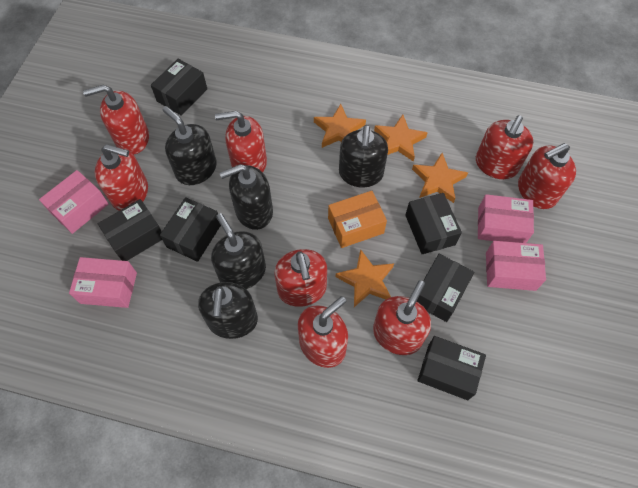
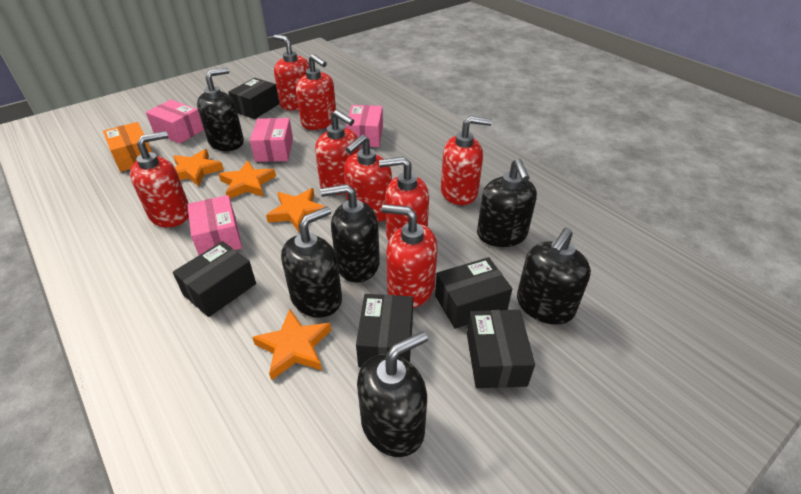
black box: [98,199,162,261] [151,59,207,116] [160,197,221,262] [405,193,462,254] [417,254,474,322] [417,336,486,400] = 6 -> [173,241,256,317] [228,78,280,119] [356,294,413,368] [435,257,512,329] [467,310,535,388] = 5
black soap dispenser: [163,106,217,185] [198,282,258,339] [211,213,266,289] [220,164,273,230] [339,125,388,187] = 5 -> [197,68,244,151] [281,207,342,318] [320,184,380,282] [357,331,428,457] [477,158,537,247] [517,228,591,325] = 6

